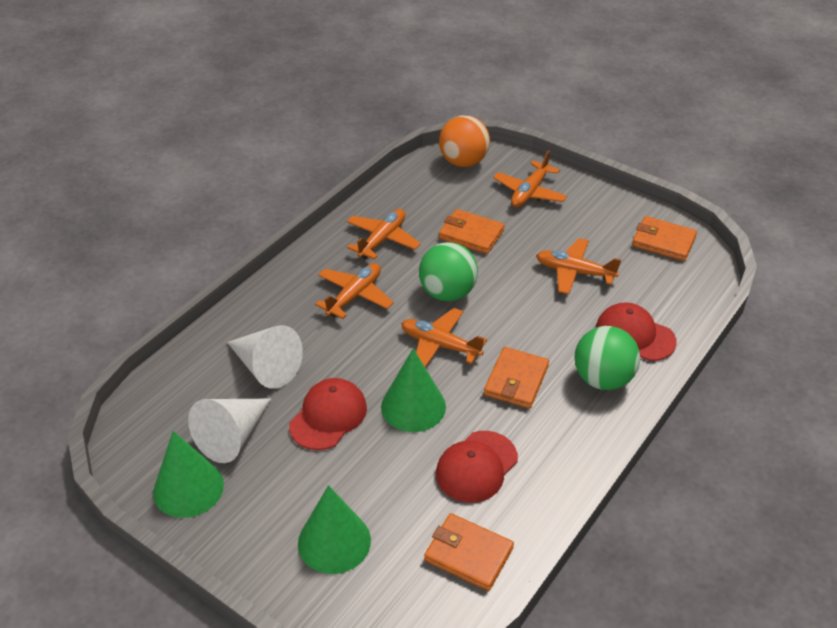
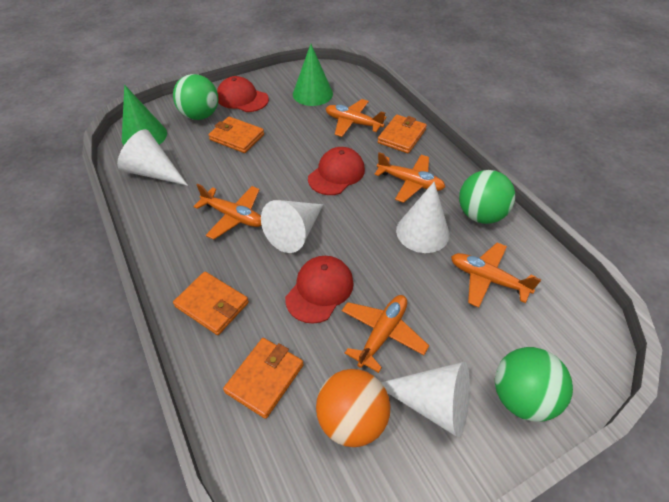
green ball: [419,242,478,301] [575,326,640,390] = 2 -> [173,74,218,120] [459,170,515,224] [495,347,573,422] = 3
green cone: [153,431,224,518] [298,485,371,574] [381,349,446,432] = 3 -> [122,85,167,145] [293,44,333,106] = 2
white cone: [188,399,271,463] [227,325,303,389] = 2 -> [117,129,188,186] [261,200,323,253] [381,362,470,437] [396,182,450,253] = 4

